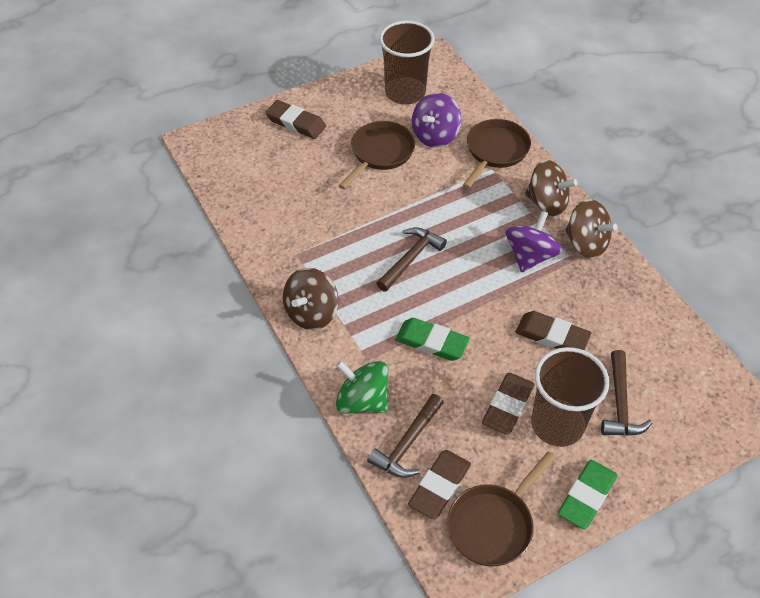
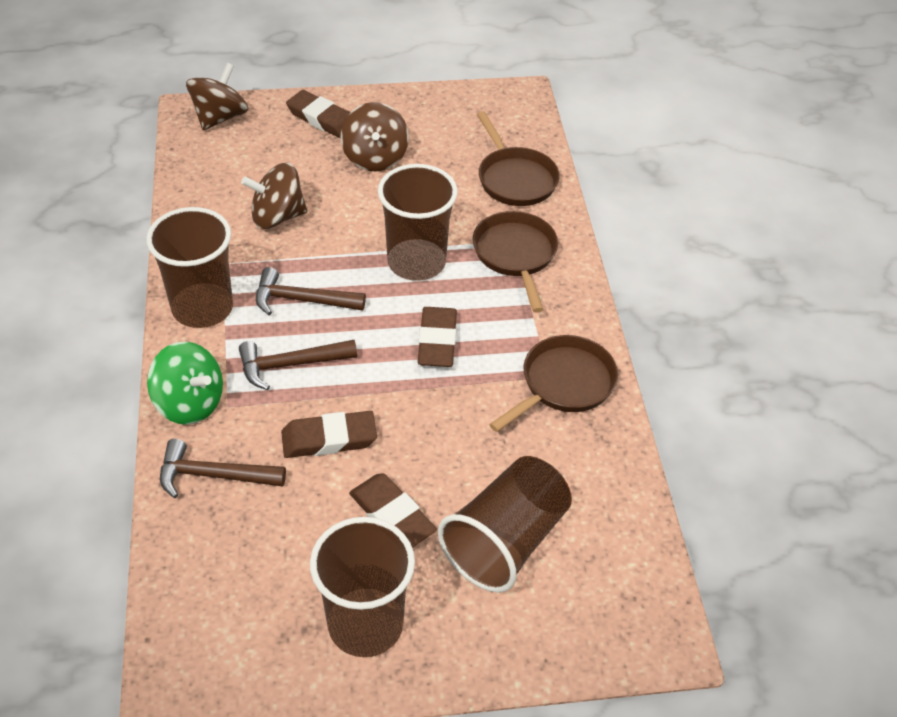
brown cup: [379,21,435,104] [531,347,609,447] = 2 -> [146,207,233,328] [310,517,415,657] [378,164,458,281] [438,456,572,593] = 4
green eraser: [395,318,470,361] [558,460,617,530] = 2 -> none = 0
purple spinning top: [412,93,461,148] [506,211,562,272] = 2 -> none = 0

